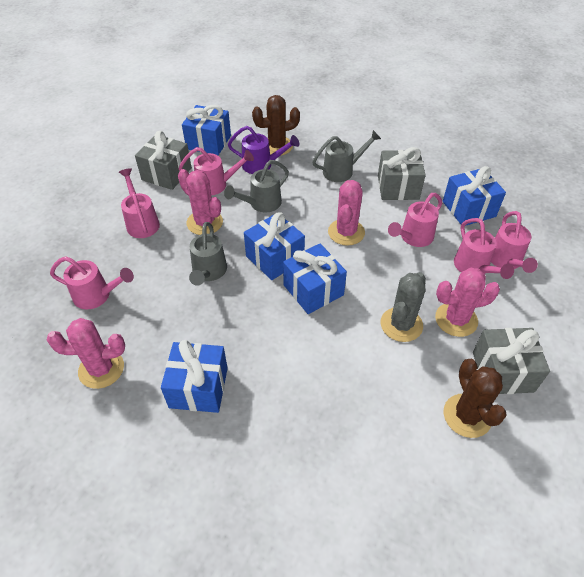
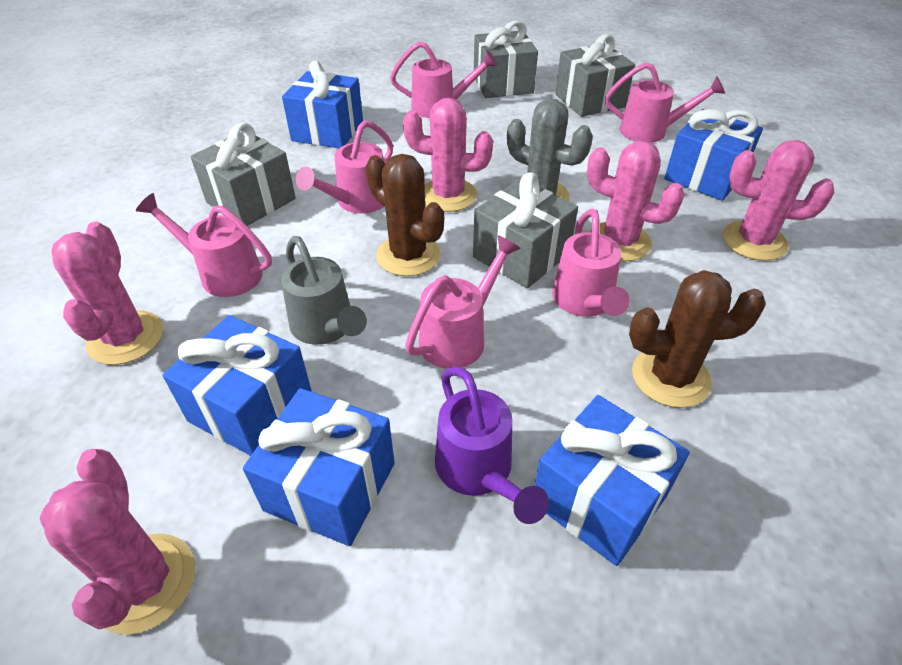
grey gift: [135,131,192,190] [378,147,426,200] [473,328,550,394] = 3 -> [190,122,296,226] [473,172,578,288] [474,21,538,98] [555,34,635,117] = 4
grey watering can: [189,222,227,286] [224,160,289,212] [312,130,381,182] = 3 -> [281,236,367,345] = 1
pink cactus: [47,318,125,389] [178,169,223,235] [328,180,365,246] [435,268,500,337] = 4 -> [40,449,196,635] [52,222,163,365] [403,98,493,212] [587,141,685,261] [722,140,835,261] = 5

